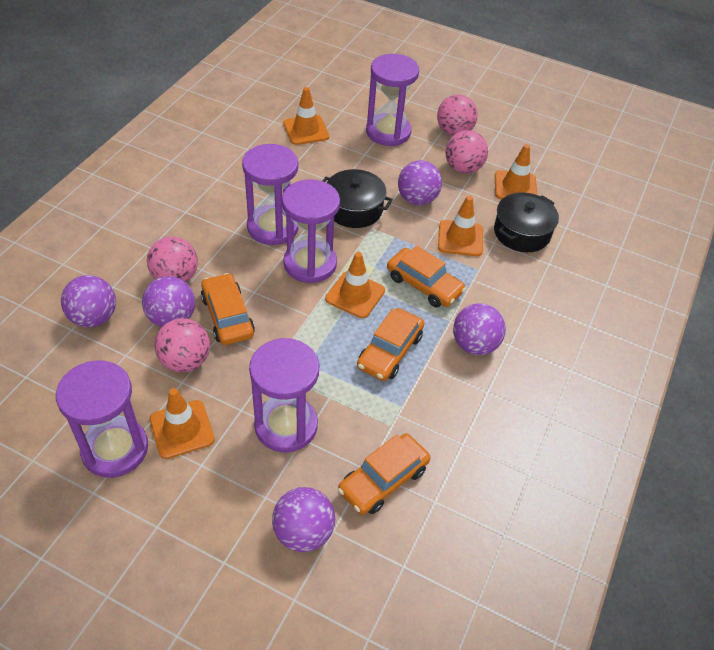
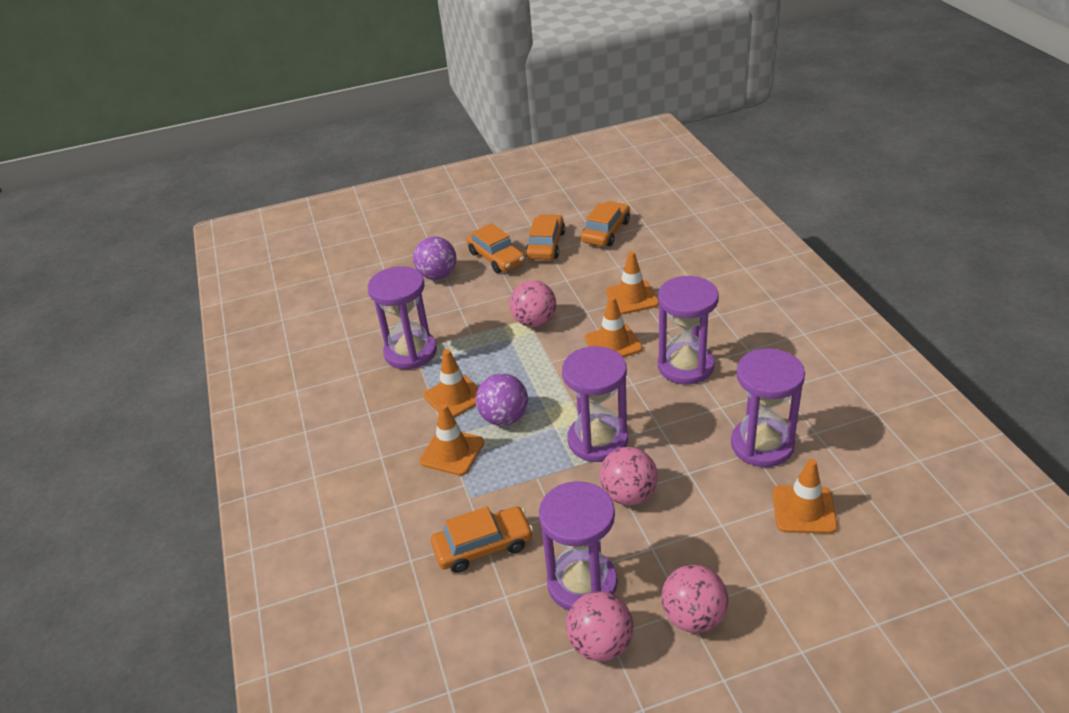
black pot: [323,169,393,228] [494,192,559,252] = 2 -> none = 0
purple ball: [61,275,116,327] [142,276,195,327] [272,487,335,552] [398,160,442,205] [453,303,506,355] = 5 -> [413,237,456,280] [476,373,528,426] = 2

